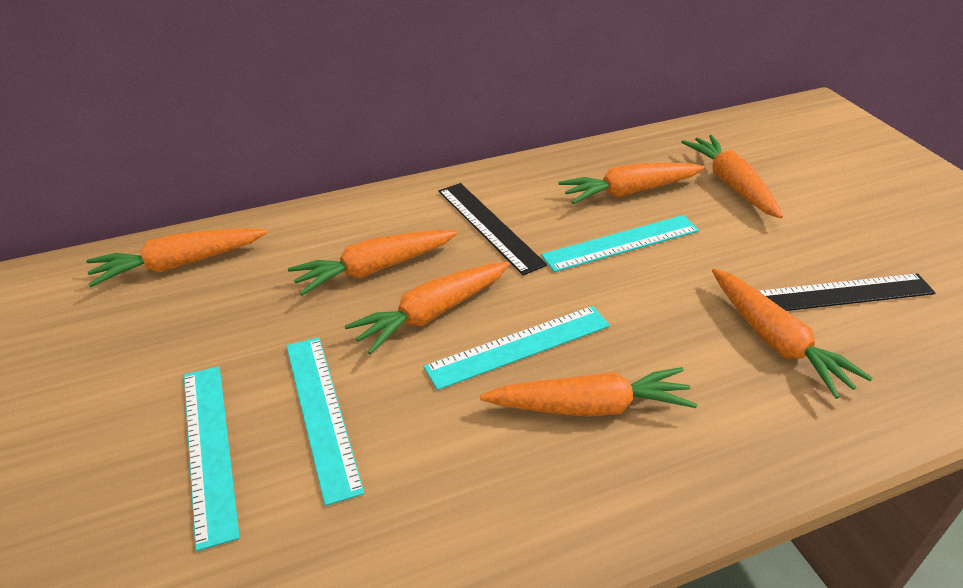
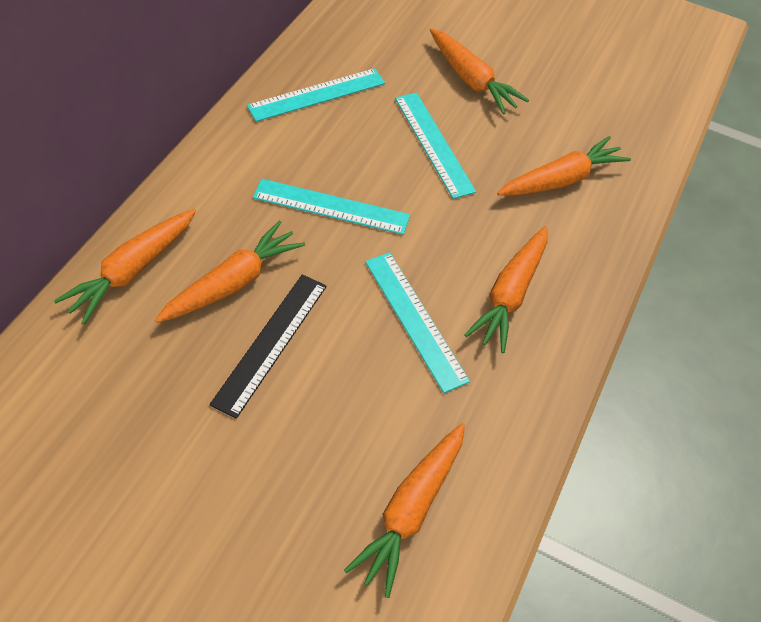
black ruler: [438,183,547,275] [759,273,936,311] = 2 -> [209,274,327,419] = 1
orange carrot: [86,228,268,287] [288,230,458,295] [345,262,510,354] [480,367,697,417] [558,163,704,204] [681,135,783,219] [712,269,873,399] = 7 -> [54,209,196,325] [155,220,305,323] [344,423,465,598] [430,28,529,114] [464,226,547,353] [497,136,631,196] = 6

